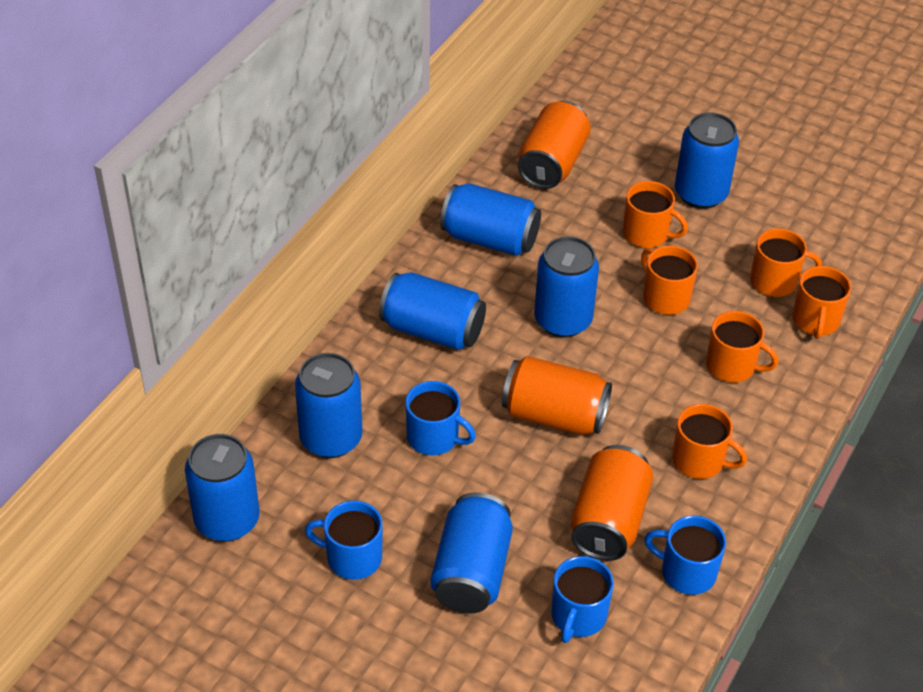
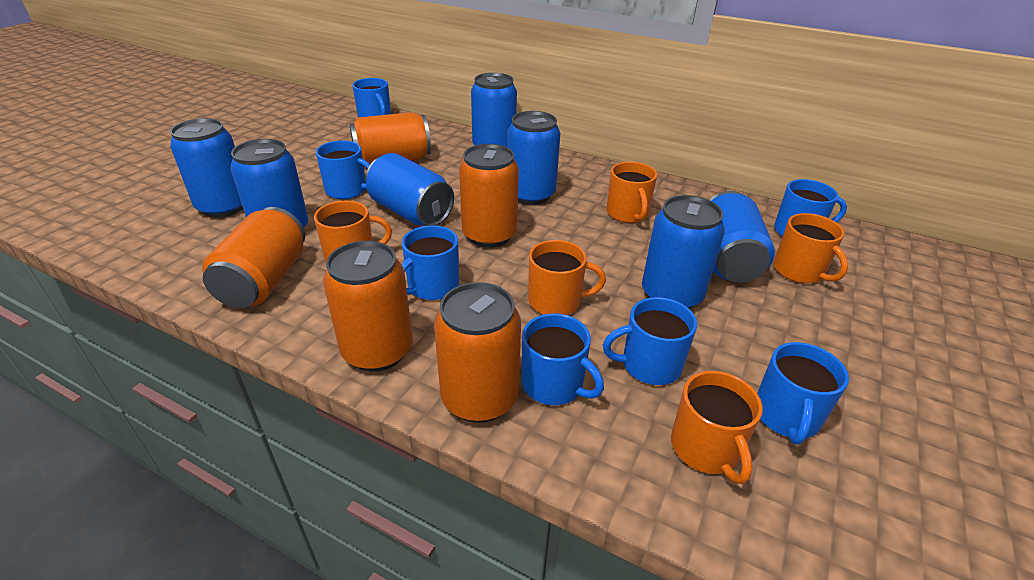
blue mug: [305,501,383,580] [405,381,476,455] [551,556,614,643] [644,515,726,595] = 4 -> [316,140,370,199] [352,78,391,117] [401,225,459,300] [522,313,604,405] [603,297,697,385] [757,342,849,444] [774,179,847,237] = 7
orange can: [502,356,612,435] [518,101,591,189] [570,445,653,561] = 3 -> [202,207,305,308] [323,241,413,372] [350,112,431,164] [434,282,521,423] [459,144,519,248] = 5
orange mug: [623,181,688,248] [641,246,698,315] [672,404,747,479] [706,311,779,382] [750,229,822,297] [792,266,851,339] = 6 -> [314,201,392,262] [528,240,606,315] [607,162,657,223] [671,371,763,484] [774,213,848,284] = 5

